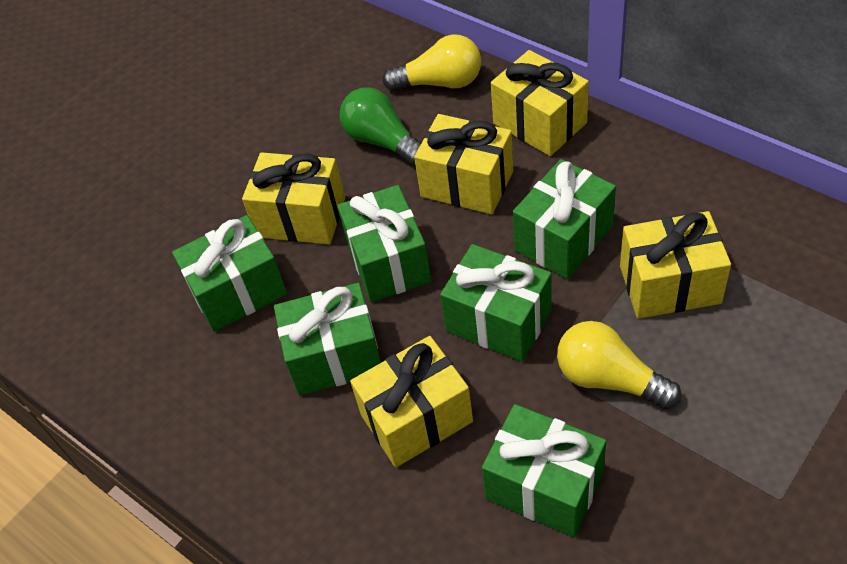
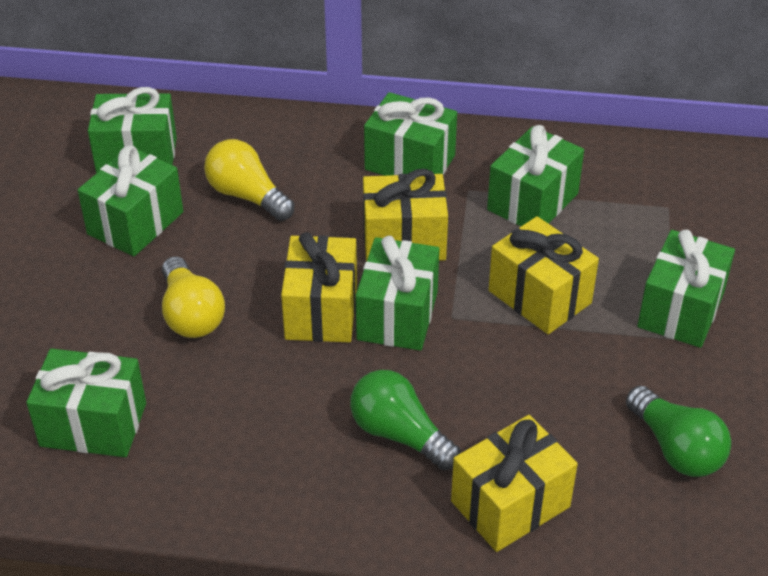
green gift: [172,215,287,332] [274,283,381,396] [337,185,431,302] [440,244,552,362] [482,404,606,537] [513,159,616,279] = 6 -> [26,348,146,457] [78,146,183,256] [88,87,177,173] [356,236,439,351] [364,92,457,176] [487,125,584,226] [637,229,735,348] = 7
green light bulb: [340,87,422,167] = 1 -> [350,370,461,470] [626,385,731,477] = 2
yellow gift: [242,152,345,244] [350,336,473,467] [414,114,513,215] [491,50,589,156] [620,211,731,319] = 5 -> [281,232,357,342] [363,169,448,262] [451,415,578,552] [489,216,599,334] = 4

